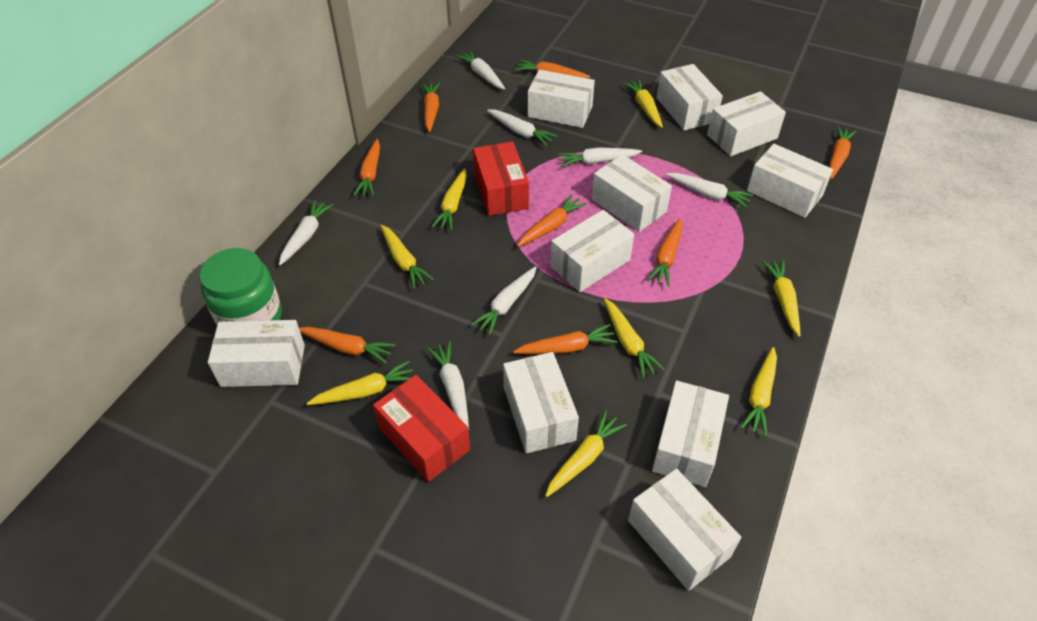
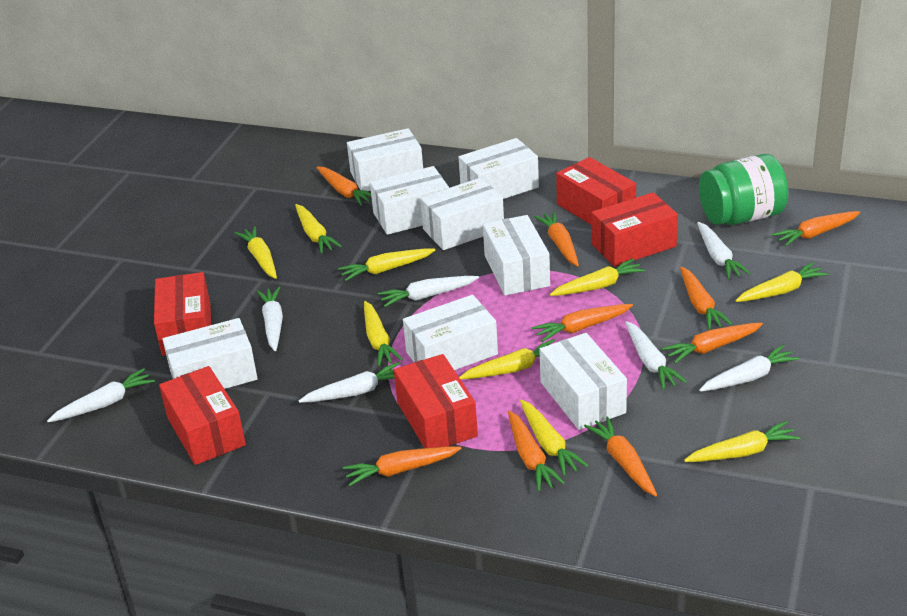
orange carrot: [299,327,395,363] [353,139,380,196] [422,82,440,132] [513,324,617,354] [515,60,590,78] [517,194,587,247] [647,219,682,287] [829,126,857,179] = 8 -> [316,166,371,206] [343,446,462,486] [508,411,565,492] [532,304,633,342] [534,211,579,267] [584,417,657,496] [662,323,763,363] [680,266,732,330] [772,211,860,246] = 9
red box: [373,375,470,482] [473,142,529,216] = 2 -> [154,272,211,356] [159,366,246,465] [394,354,478,448] [556,157,636,225] [591,192,678,267] = 5
white box: [208,320,305,387] [503,352,579,454] [528,70,595,128] [550,210,634,292] [592,154,672,232] [628,469,741,591] [652,381,729,487] [657,64,723,130] [707,91,786,156] [747,144,833,218] = 10 -> [162,318,258,389] [347,128,423,191] [370,166,449,235] [403,295,498,370] [420,178,504,250] [459,138,539,199] [483,215,550,295] [539,333,627,430] = 8
yellow carrot: [307,361,413,405] [381,225,434,289] [431,169,467,230] [545,410,627,497] [604,298,665,378] [623,79,663,128] [740,347,777,436] [762,260,801,337] = 8 -> [235,226,277,279] [295,204,342,254] [338,249,435,281] [364,301,403,366] [459,339,555,379] [520,400,589,476] [550,258,646,296] [684,421,800,462] [735,262,829,302] = 9

